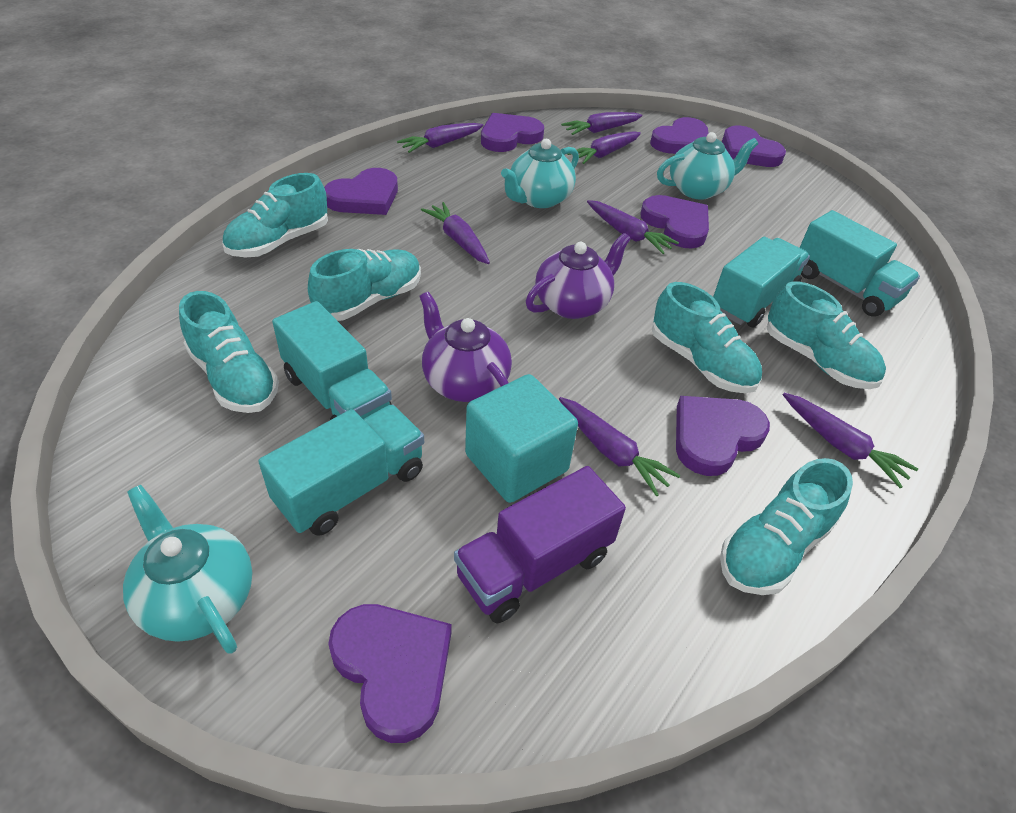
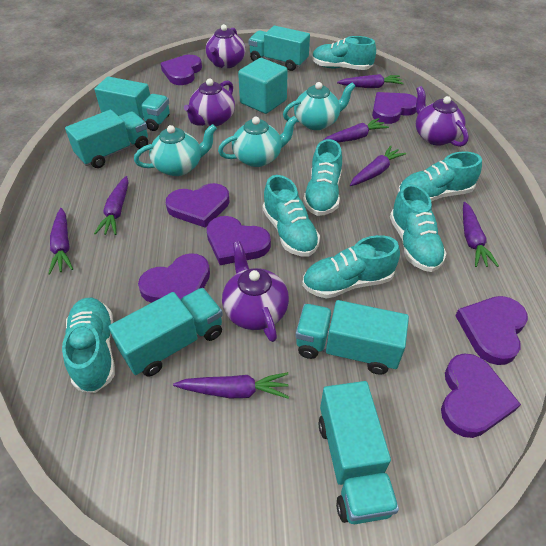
purple teapot: [419,292,512,402] [526,233,631,319] = 2 -> [184,78,235,126] [206,24,245,68] [222,241,289,342] [416,86,469,147] = 4
purple truck: [454,466,626,623] = 1 -> none = 0
turquoise shoe: [179,291,279,413] [222,173,328,257] [308,249,421,321] [652,282,762,393] [720,458,853,595] [767,281,886,389] = 6 -> [62,298,115,393] [263,175,320,256] [302,235,400,299] [303,139,342,216] [312,36,376,70] [390,184,447,272] [398,152,482,202] = 7
turquoise truck: [258,404,424,536] [272,301,392,420] [713,237,810,328] [800,210,920,317] = 4 -> [65,110,148,168] [94,76,170,131] [109,288,223,377] [248,26,310,71] [295,300,409,375] [319,381,399,524] = 6

